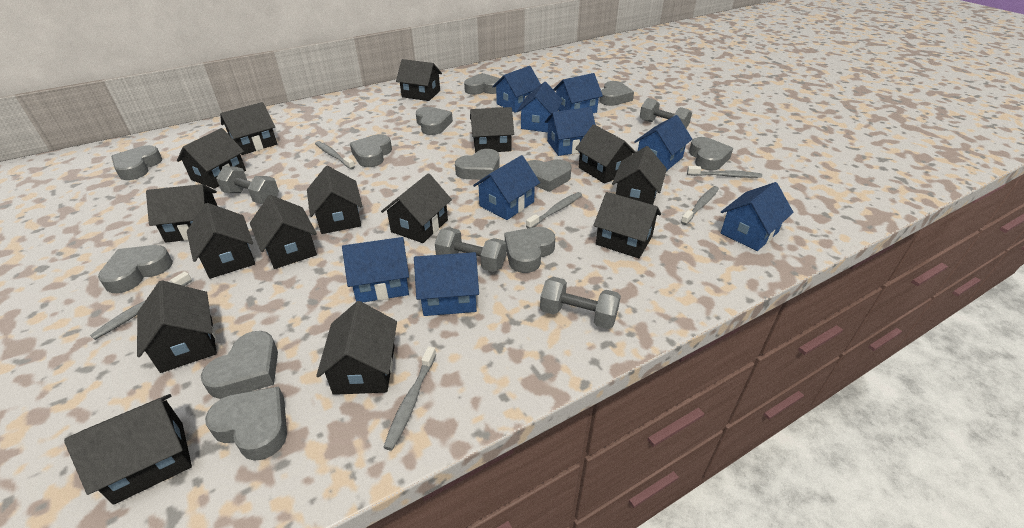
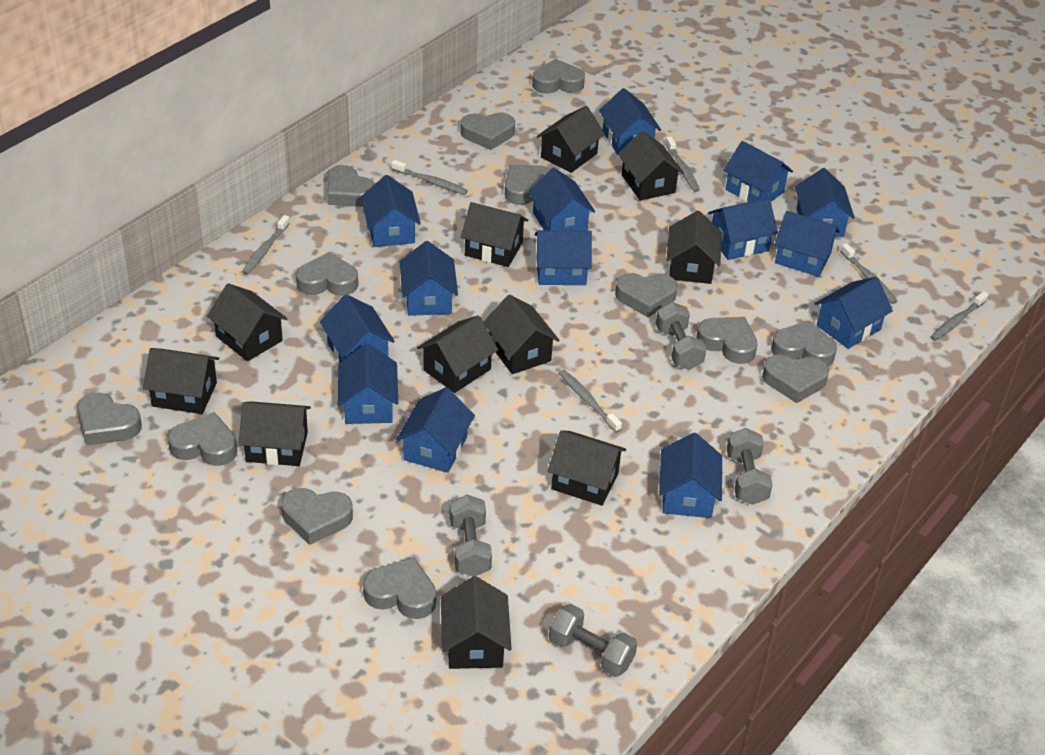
black house: [64,394,192,505] [137,280,217,373] [146,184,217,243] [177,128,246,189] [187,203,255,279] [220,102,277,155] [250,195,317,269] [307,166,362,234] [316,301,397,395] [381,173,452,243] [396,59,442,101] [470,107,514,153] [575,124,636,184] [593,192,661,258] [612,146,667,205] = 15 -> [143,348,219,414] [207,283,287,361] [239,401,311,466] [417,315,498,393] [441,576,512,669] [460,202,528,267] [483,295,560,374] [536,106,605,173] [548,430,626,506] [618,131,684,201] [667,211,722,284] = 11
blue house: [342,237,409,302] [414,252,479,316] [473,155,540,220] [492,66,541,113] [517,82,563,133] [545,107,596,156] [553,73,603,113] [634,115,692,170] [721,182,793,251] = 9 -> [320,294,395,363] [338,344,398,424] [361,175,421,247] [396,387,475,473] [400,241,458,316] [528,168,595,231] [535,230,592,285] [599,88,661,155] [659,433,722,518] [708,198,778,260] [724,141,793,202] [774,211,840,277] [795,168,855,237] [815,277,893,349] = 14
grey heart: [98,245,173,293] [111,145,162,180] [201,331,278,399] [205,386,287,461] [350,134,392,167] [416,107,453,135] [455,149,500,180] [464,73,500,95] [505,227,555,273] [527,159,572,192] [599,81,634,106] [689,137,733,171] = 12 -> [77,392,142,446] [167,412,237,466] [281,488,353,545] [296,252,358,296] [327,165,375,207] [363,557,436,619] [460,113,515,150] [505,165,550,205] [532,59,585,94] [615,273,678,317] [697,317,758,364] [762,355,829,403] [771,320,837,366] = 13

